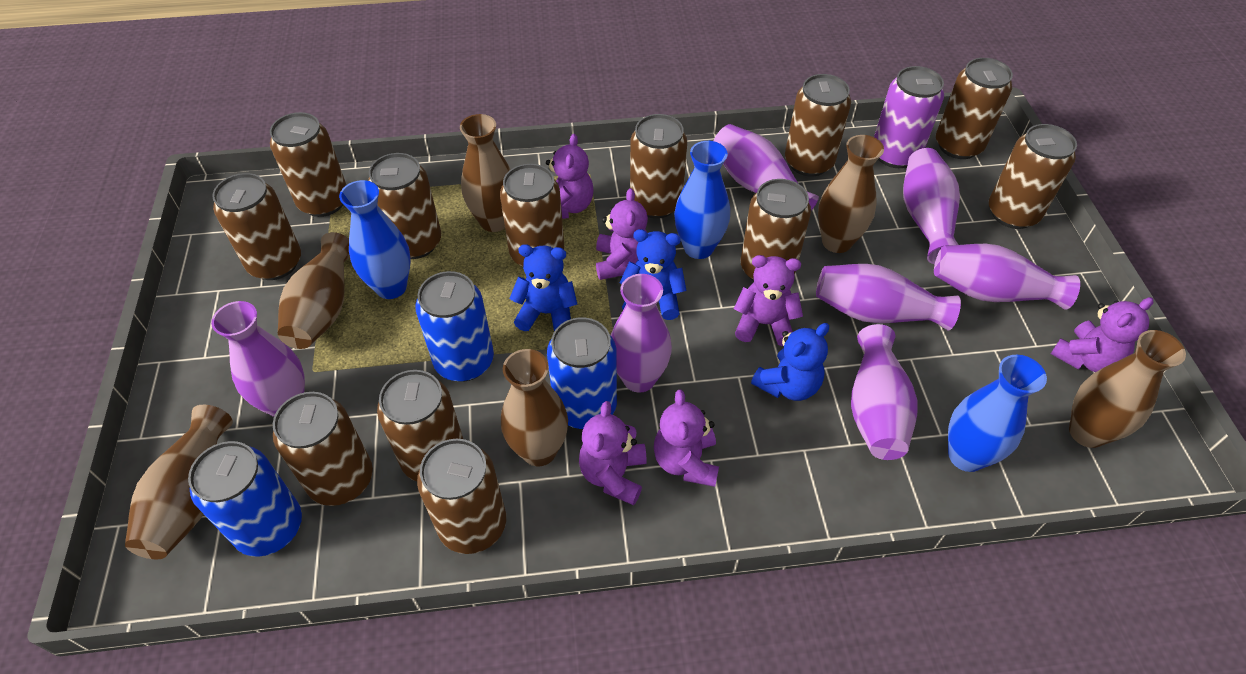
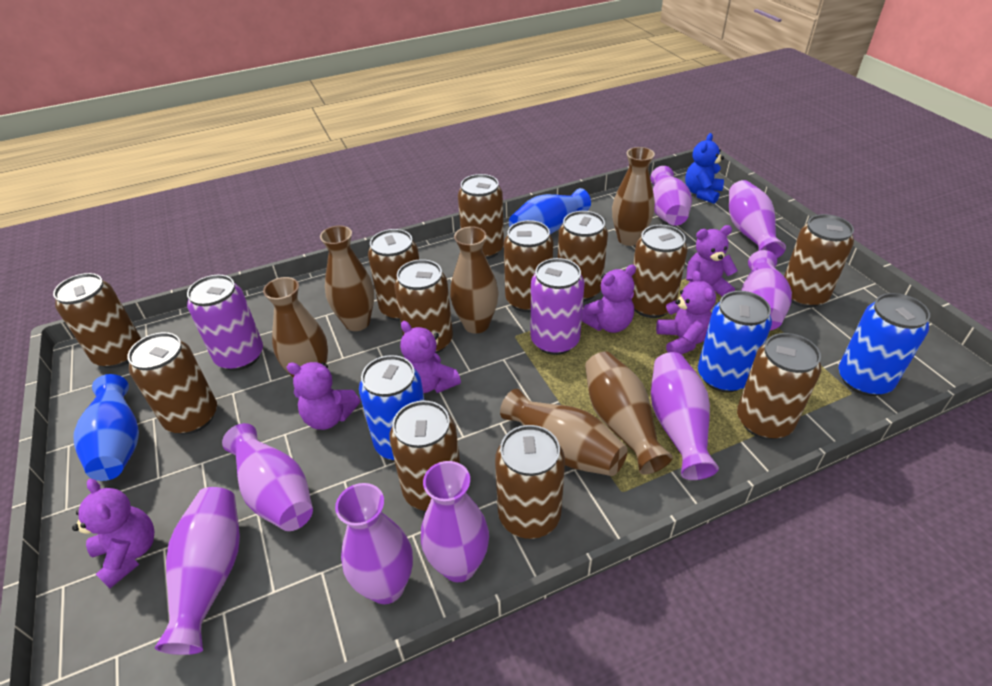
blue teddy bear: [509,244,577,331] [620,229,687,320] [751,323,829,401] = 3 -> [685,133,724,204] = 1
blue vase: [339,180,411,299] [674,141,730,259] [948,355,1047,472] = 3 -> [73,374,139,481] [509,188,591,234] = 2
purple can: [874,66,944,168] = 1 -> [187,275,263,371] [531,258,584,355] = 2
purple vase: [211,301,305,417] [611,274,672,393] [714,124,819,211] [816,264,961,331] [851,324,918,460] [903,148,960,264] [934,244,1080,310] = 7 -> [155,487,240,655] [222,423,313,531] [335,483,413,604] [421,461,489,582] [650,166,692,226] [651,352,719,480] [729,180,786,258] [741,250,792,330] = 8

